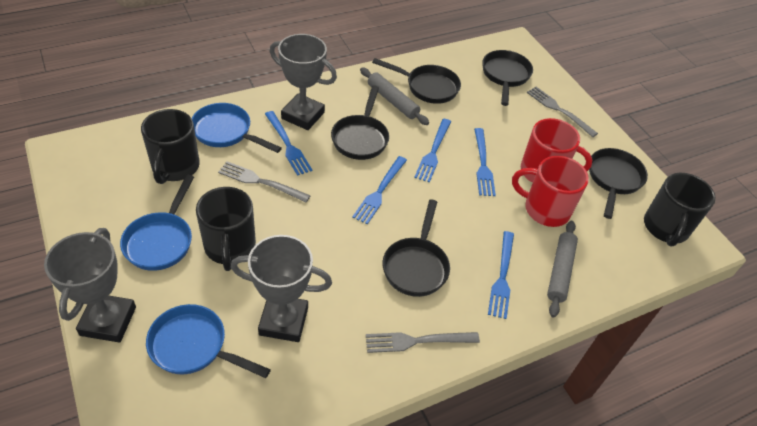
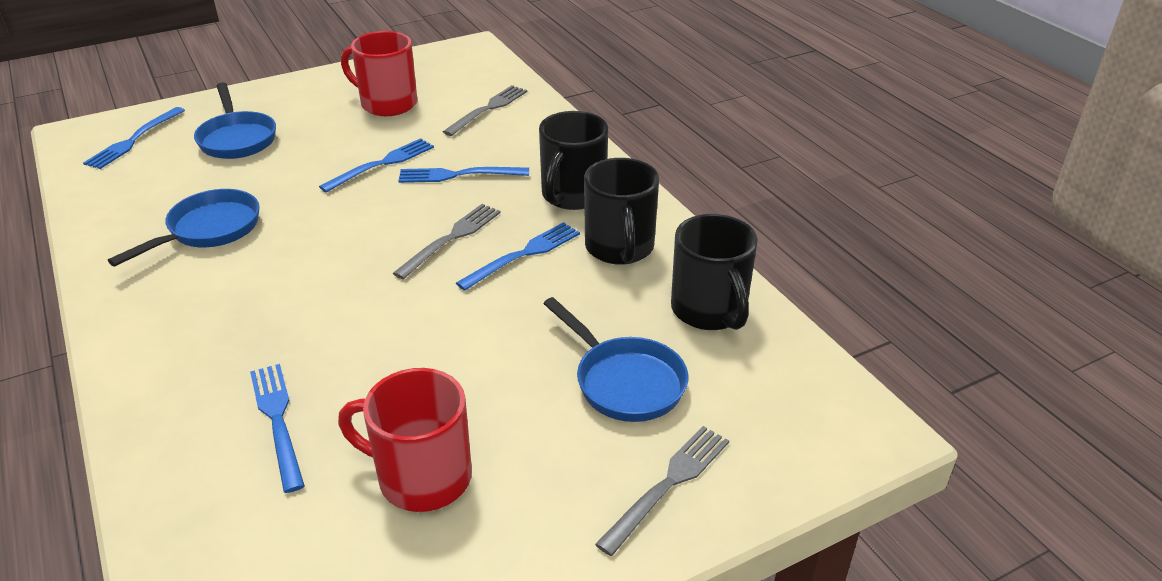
black pan: [331,85,389,160] [372,58,461,104] [383,200,450,297] [482,50,533,106] [589,148,648,219] = 5 -> none = 0
grey rolling pin: [360,67,429,125] [547,221,578,318] = 2 -> none = 0
grey trophy: [44,228,136,343] [231,235,332,342] [270,34,337,130] = 3 -> none = 0

